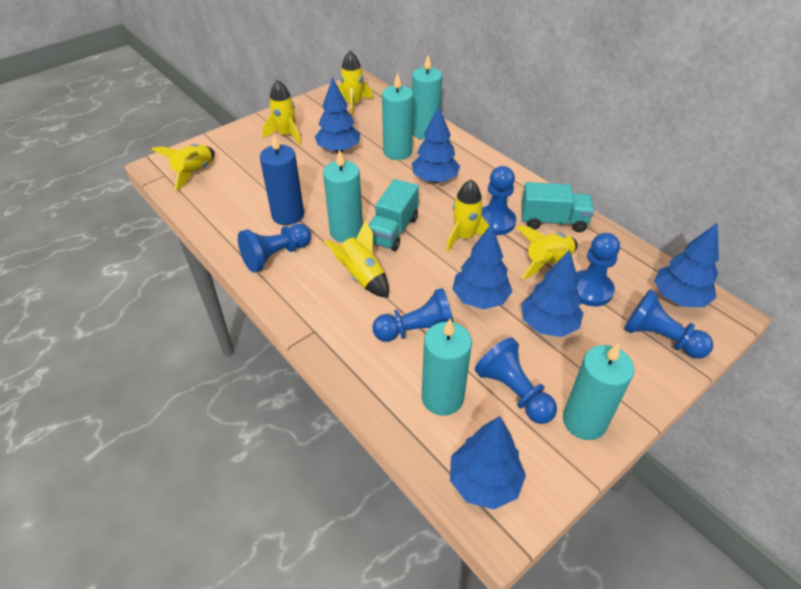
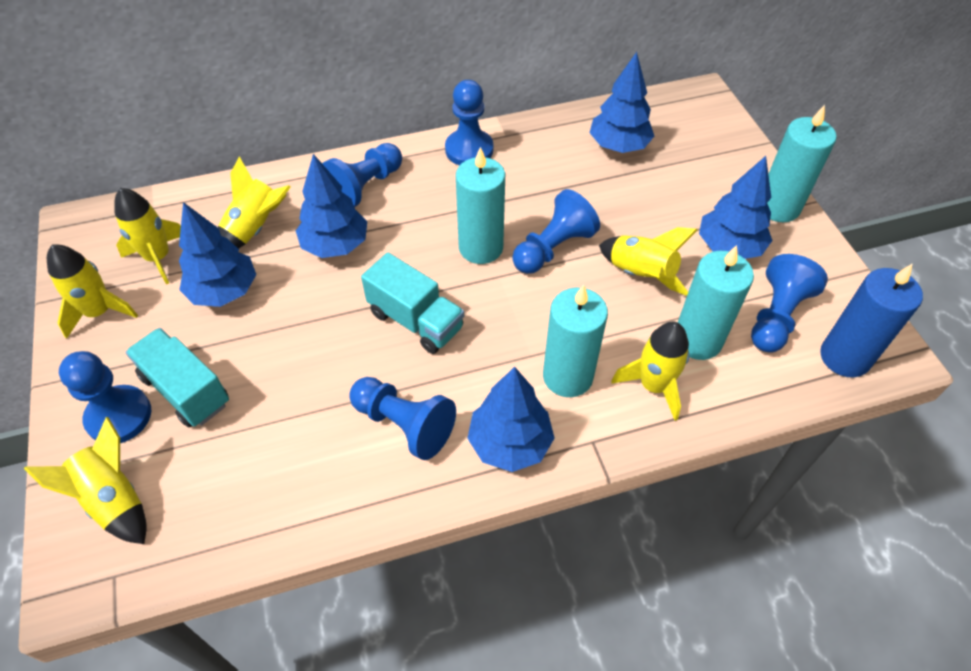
blue tree: [315,77,360,153] [412,107,460,183] [450,416,526,509] [452,224,513,309] [521,250,584,337] [654,223,719,307] = 6 -> [179,202,256,307] [296,154,367,258] [467,367,554,472] [590,52,654,153] [699,156,773,259] = 5
turquoise candle: [323,149,363,242] [382,72,413,160] [412,55,442,140] [422,318,472,416] [563,343,634,440] = 5 -> [456,147,505,264] [543,284,608,397] [678,245,754,360] [767,105,837,222] = 4

